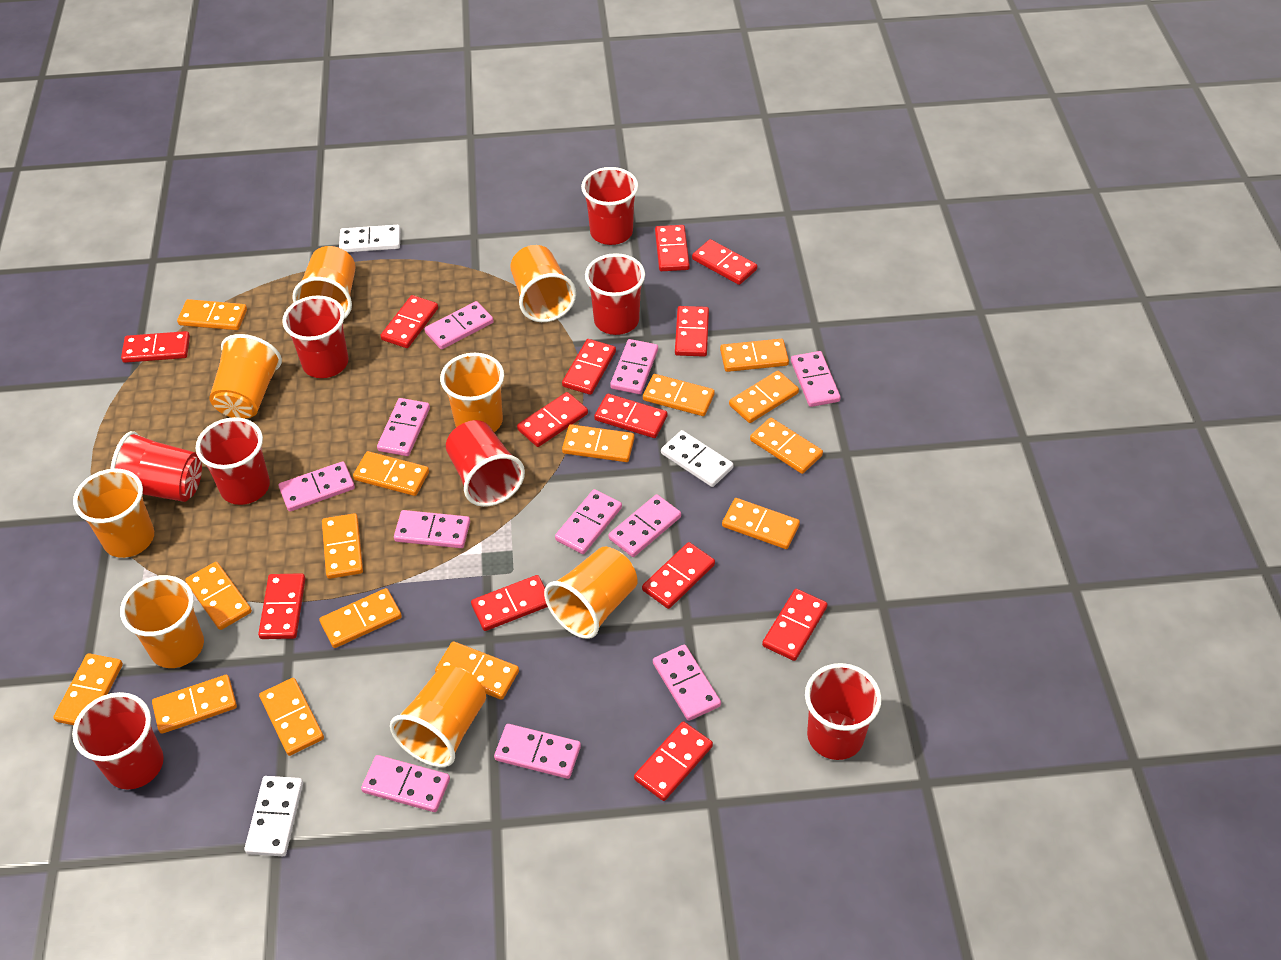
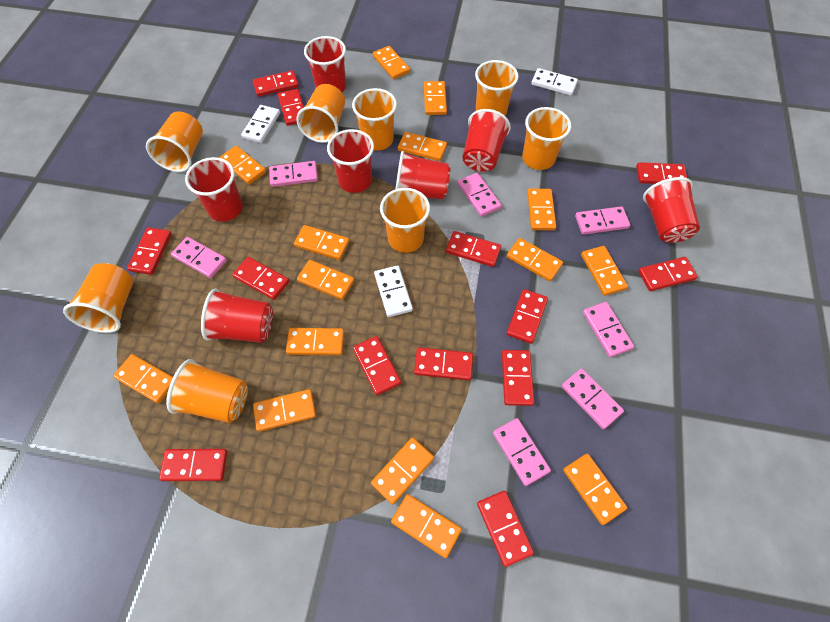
pink domino: [278,461,355,512] [361,755,450,812] [377,398,430,456] [394,510,470,548] [425,301,494,349] [494,724,581,779] [555,489,622,554] [609,494,681,557] [610,339,658,394] [653,645,721,721] [791,351,841,407] = 11 -> [171,237,227,278] [269,161,318,187] [458,173,502,217] [493,418,551,486] [561,368,624,429] [575,206,630,235] [583,302,634,357] = 7
red cup: [72,692,164,790] [110,431,202,502] [196,417,270,505] [282,295,348,378] [446,420,525,507] [581,167,638,245] [585,253,645,335] [805,663,882,760] = 8 -> [185,157,243,222] [201,289,273,343] [304,36,346,92] [327,129,374,193] [396,151,450,199] [463,109,511,172] [643,177,700,243] = 7

